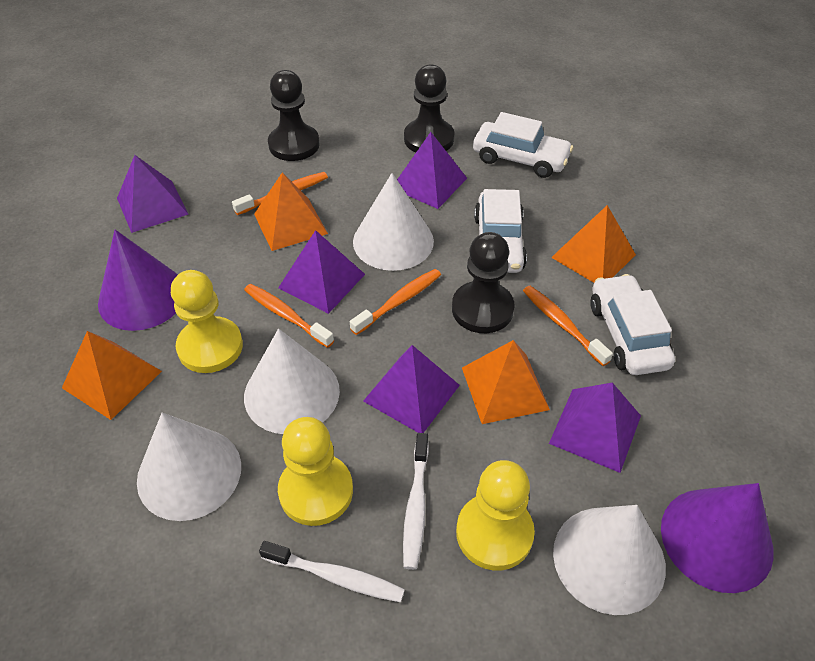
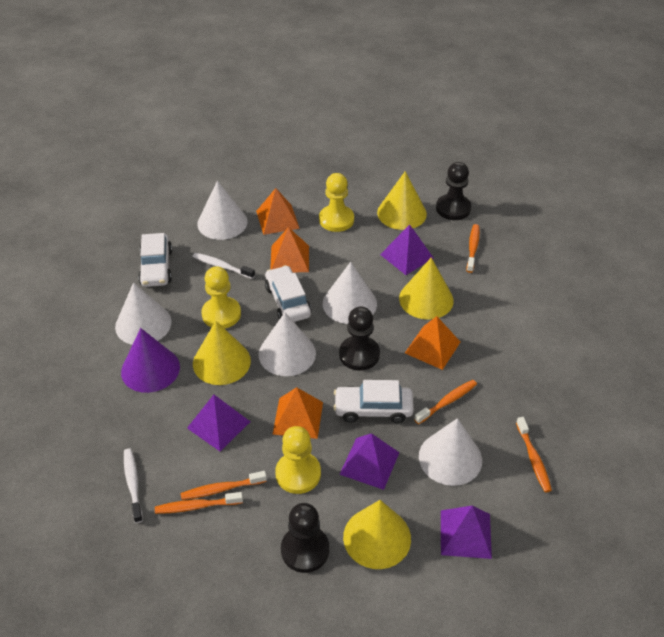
orange toothbrush: [232,172,328,215] [244,284,334,348] [350,269,441,335] [523,286,613,366] = 4 -> [155,492,243,514] [180,471,267,500] [414,380,477,424] [467,224,480,273] [516,417,552,492] = 5
purple cone: [98,230,178,331] [661,483,774,593] = 2 -> [121,328,180,393] = 1
purple pyramid: [117,155,189,233] [278,230,365,314] [363,345,460,433] [397,132,467,209] [549,383,641,473] = 5 -> [187,395,250,451] [339,433,399,490] [380,225,433,275] [441,506,492,559] = 4
white cone: [137,413,241,521] [244,329,340,434] [353,173,434,271] [553,505,666,615] = 4 -> [115,282,172,345] [197,181,247,240] [259,312,316,376] [323,262,377,324] [419,418,482,486] = 5
yellow cone: none = 0 -> [193,321,251,385] [343,500,411,569] [377,171,427,230] [399,258,454,320] = 4

